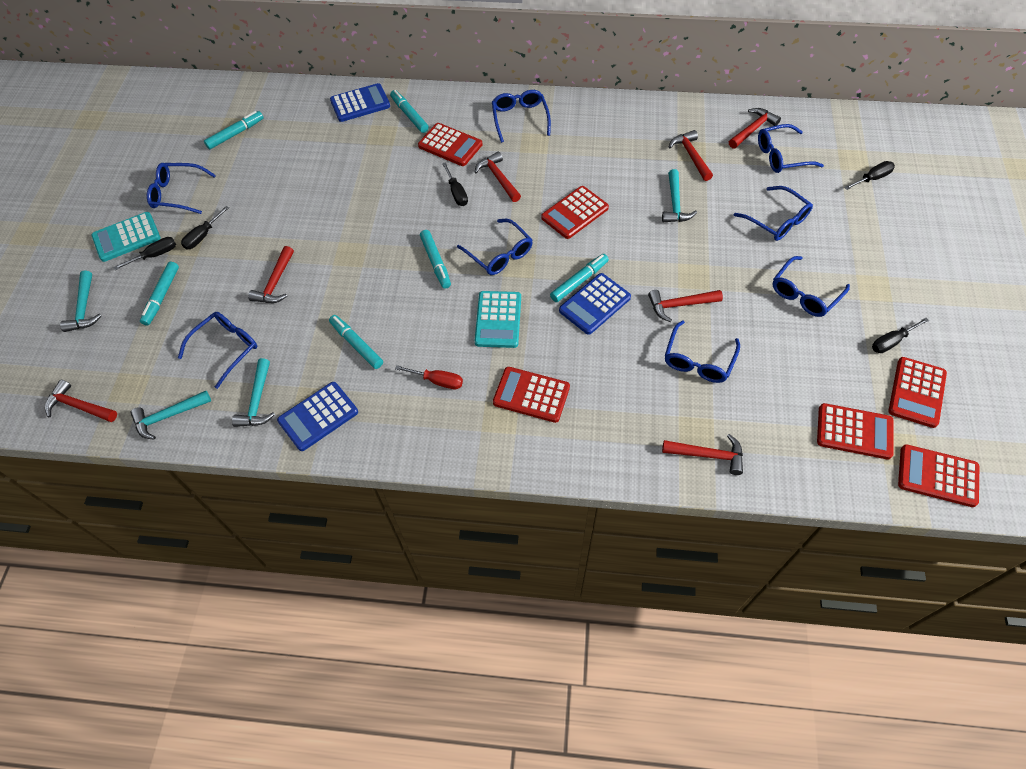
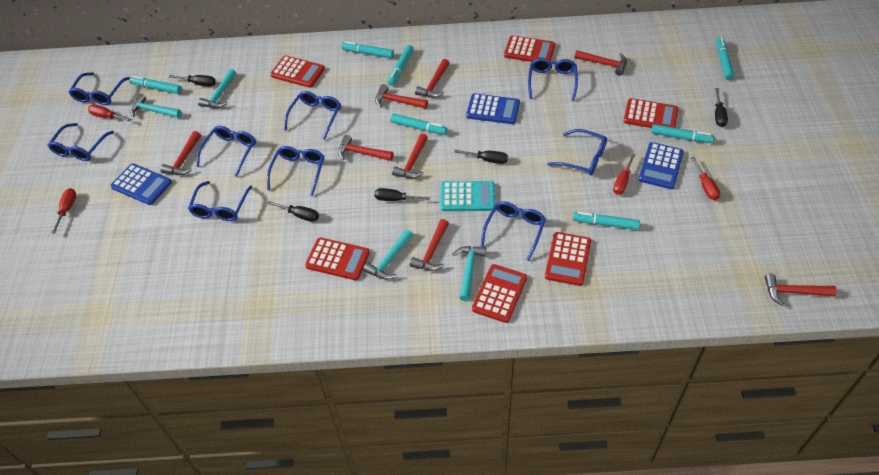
blue glasses: [147,163,216,214] [178,312,257,389] [457,219,533,275] [492,90,551,143] [665,320,740,383] [734,186,813,241] [758,124,824,173] [772,256,850,317] = 8 -> [48,123,114,161] [69,72,130,105] [188,181,252,221] [196,126,256,177] [267,146,324,196] [284,91,341,140] [481,201,546,261] [528,58,578,101] [548,129,607,175] = 9
red hammer: [45,379,117,422] [248,246,294,303] [475,152,521,202] [648,290,723,322] [662,434,743,475] [669,130,713,181] [729,108,781,149] = 7 -> [160,131,201,175] [338,135,393,161] [375,84,428,109] [392,134,428,178] [410,219,449,271] [415,59,449,98] [574,50,627,76] [765,274,837,306] = 8
red screwdriver: [395,365,463,389] = 1 -> [51,188,76,234] [88,104,132,122] [613,153,636,195] [691,157,720,200] = 4
turquoise calculator: [92,212,161,262] [475,291,521,348] = 2 -> [440,181,495,211] = 1
turquoise marker: [140,262,179,326] [204,111,264,149] [329,315,383,369] [390,90,429,133] [420,230,451,289] [550,254,609,302] = 6 -> [129,76,182,94] [341,41,394,58] [388,45,414,86] [390,113,447,135] [573,212,640,230] [651,124,714,143] [716,37,734,80] = 7

